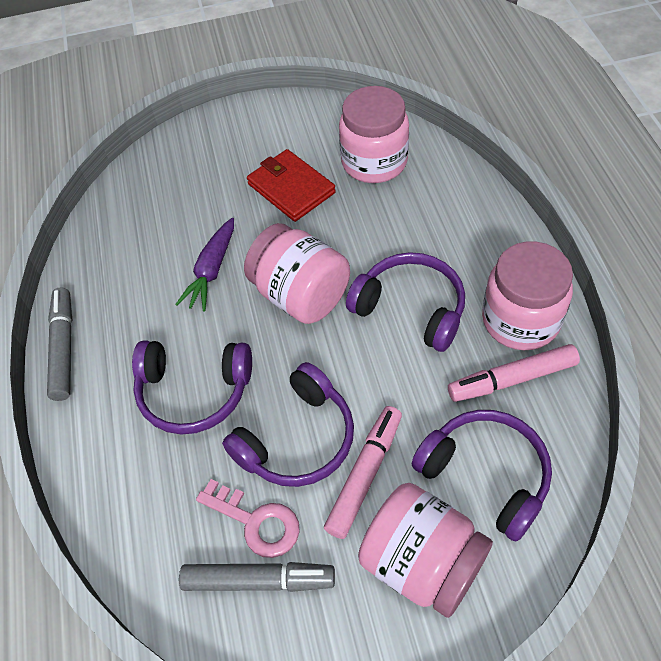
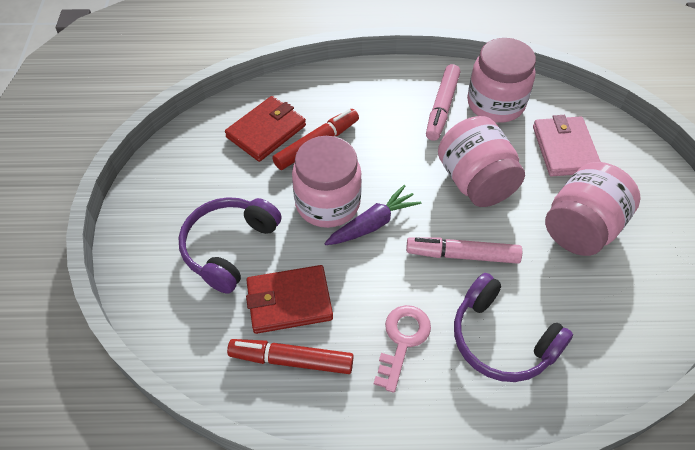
grey marker: [47,287,73,401] [179,562,335,592] = 2 -> none = 0
pink wallet: none = 0 -> [533,115,601,177] = 1
purple headphones: [132,341,252,435] [222,362,354,487] [346,252,465,352] [412,410,552,542] = 4 -> [178,197,281,294] [454,273,573,382] = 2
red marker: none = 0 -> [227,339,354,374] [272,109,359,170] = 2
red wallet: [247,149,336,222] = 1 -> [225,96,306,162] [246,265,333,334] = 2

